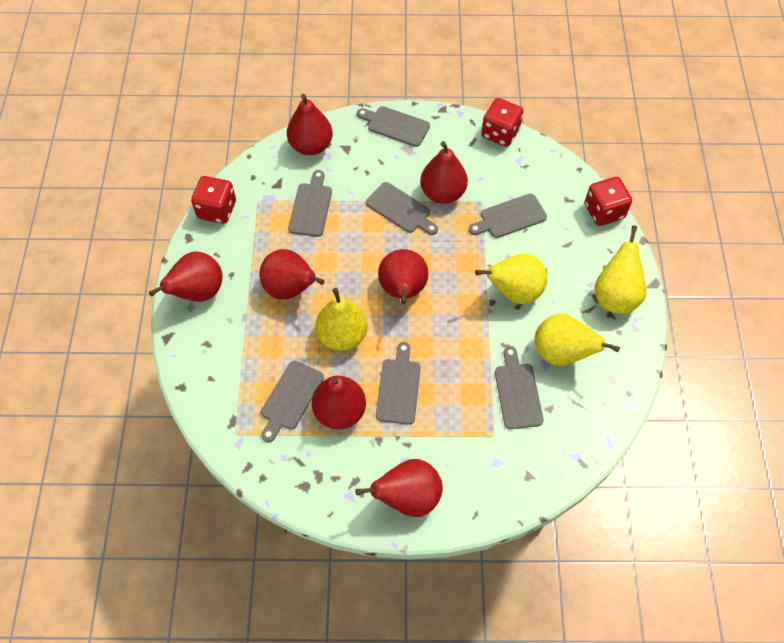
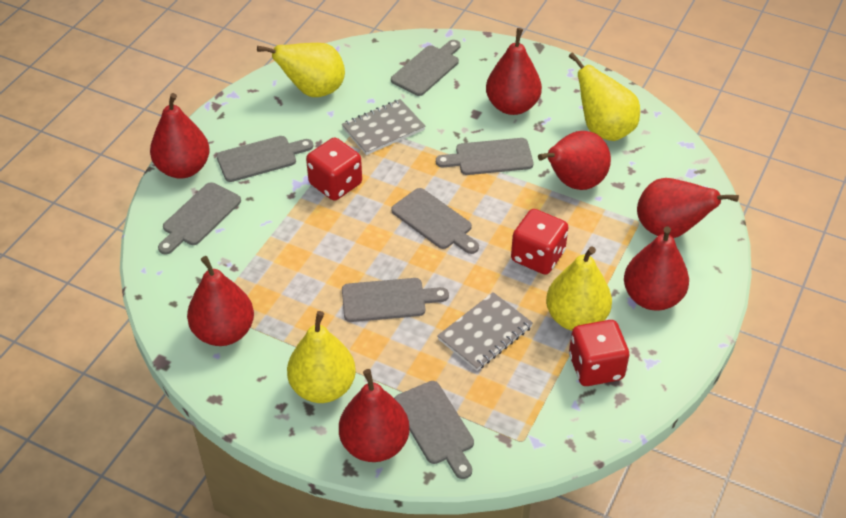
grey notebook: none = 0 -> [342,99,426,155] [437,292,533,371] = 2

